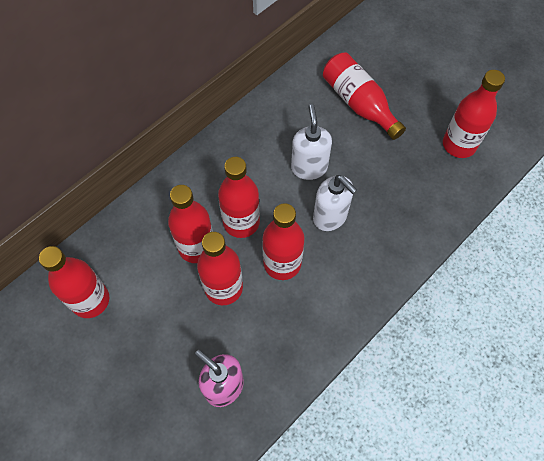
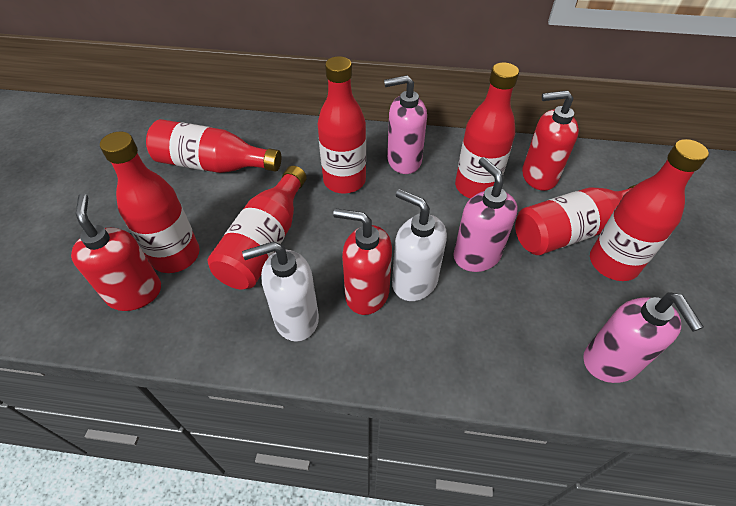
pink soap dispenser: [195,349,244,407] = 1 -> [384,75,427,174] [453,157,518,272] [583,292,704,383] = 3
red soap dispenser: none = 0 -> [71,194,161,311] [333,208,392,315] [522,90,579,191] = 3

